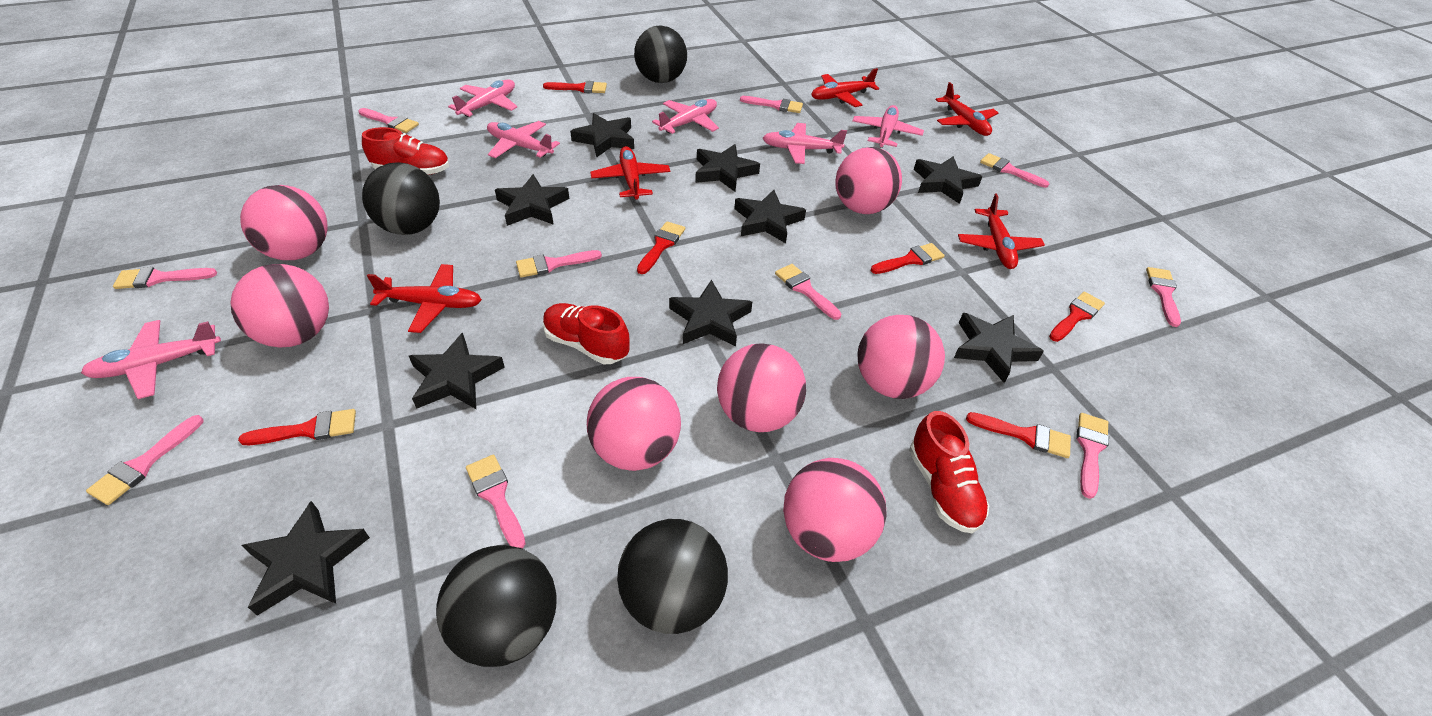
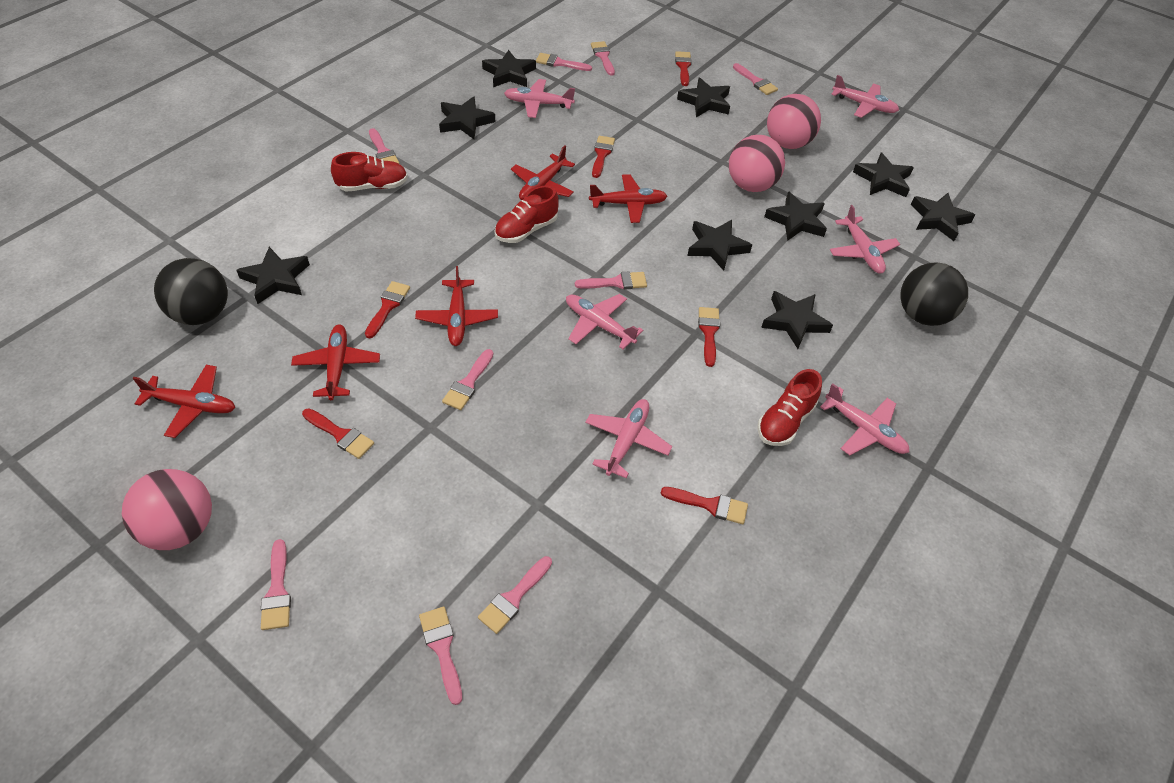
black ball: [362,162,440,235] [436,545,557,667] [617,519,728,634] [634,26,687,83] = 4 -> [154,258,228,325] [900,262,968,326] = 2
pink ball: [230,264,329,347] [240,185,328,260] [587,377,681,471] [717,343,806,432] [783,458,887,562] [835,147,902,214] [858,315,945,399] = 7 -> [122,469,212,550] [729,135,785,192] [767,94,821,149] = 3
pink brush: [86,415,203,505] [113,267,217,289] [358,108,419,133] [466,454,526,549] [516,250,602,278] [740,96,803,113] [775,264,842,320] [980,153,1049,188] [1076,413,1109,499] [1146,267,1181,327] = 10 -> [261,539,291,630] [369,128,400,164] [419,607,462,705] [442,349,493,410] [478,556,552,634] [536,53,592,71] [575,272,647,290] [591,41,615,76] [733,63,778,95] = 9

